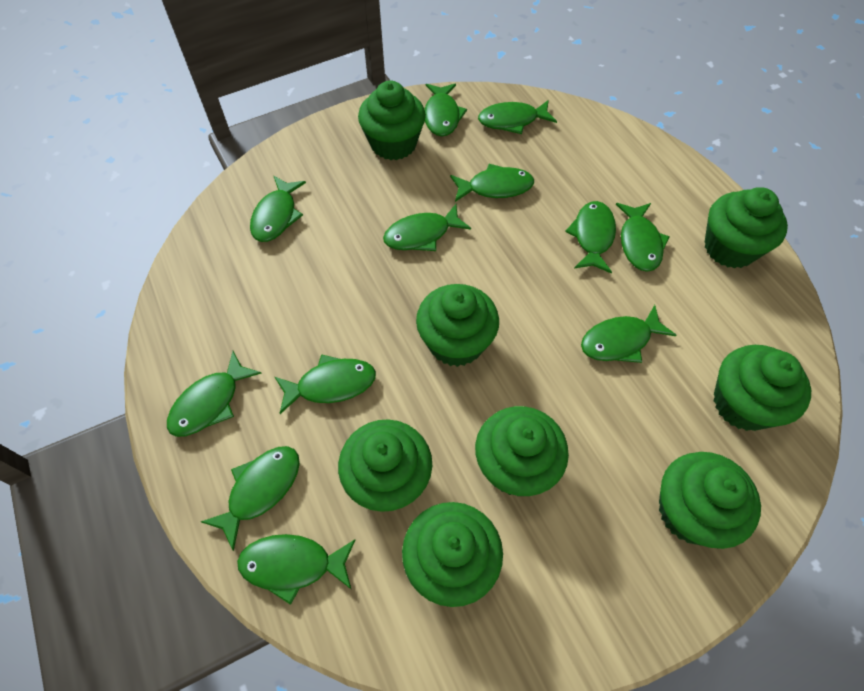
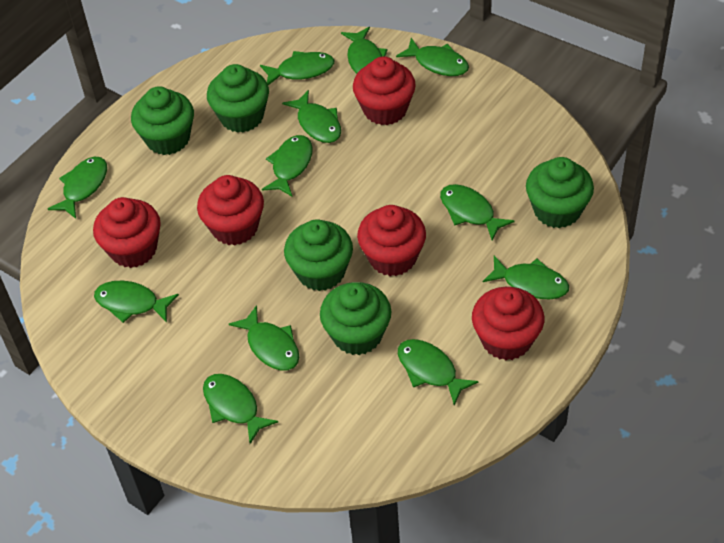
green cupcake: [338,419,432,512] [358,81,426,160] [402,502,503,607] [416,284,499,367] [475,406,569,496] [659,452,761,549] [705,187,788,268] [714,345,811,431] = 8 -> [131,86,194,155] [207,64,269,133] [284,219,353,291] [320,282,391,355] [526,157,594,228] = 5
red cupcake: none = 0 -> [93,197,161,268] [197,175,264,246] [353,56,416,125] [357,205,426,276] [472,287,544,360] = 5

